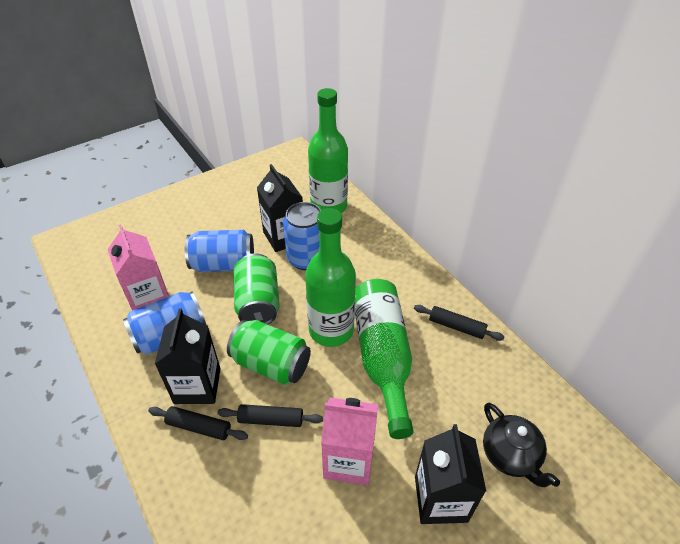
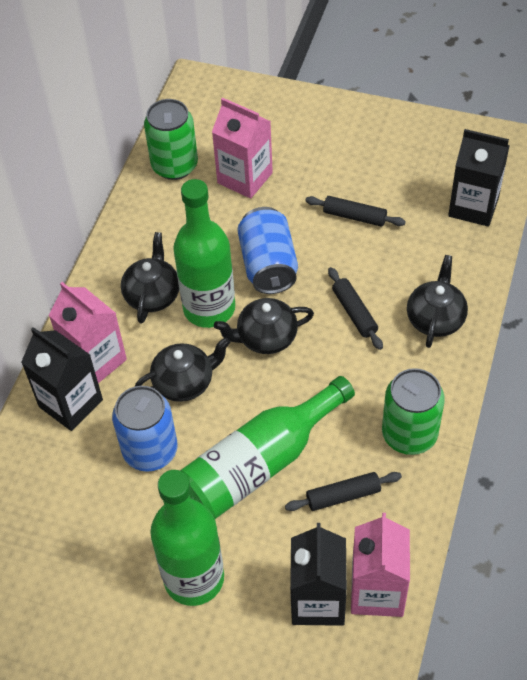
black teapot: [483,402,560,487] = 1 -> [121,232,179,324] [135,337,230,402] [214,298,314,354] [407,255,468,348] = 4
blue can: [123,292,206,355] [185,230,254,272] [283,202,321,270] = 3 -> [112,386,178,472] [237,207,298,294] = 2
pink carton: [108,224,169,310] [321,398,378,486] = 2 -> [49,282,127,383] [212,98,273,199] [351,513,410,617] = 3

